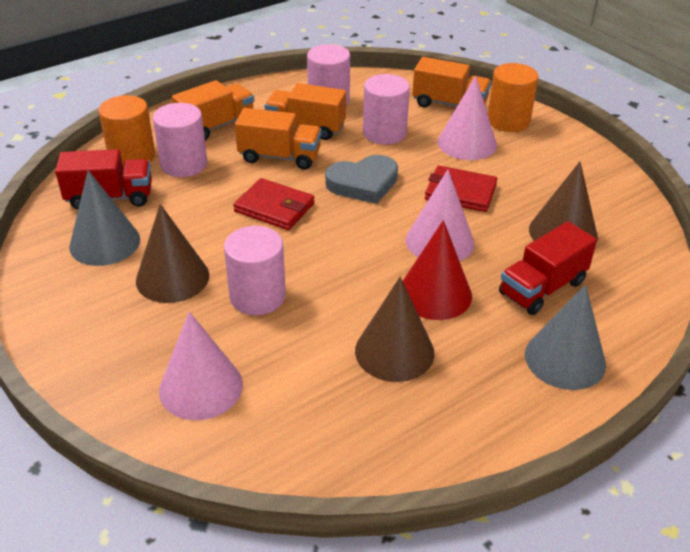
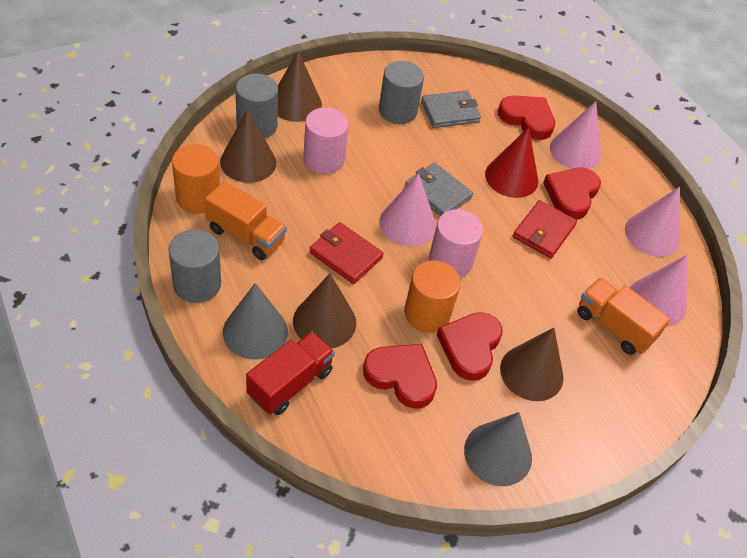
brown cone: [136,204,209,303] [355,277,434,382] [529,161,598,244] = 3 -> [220,109,276,183] [278,50,322,122] [293,273,356,348] [500,328,564,401] = 4
grey cylinder: none = 0 -> [168,229,221,303] [236,74,278,138] [379,61,424,124] = 3
grey heart: [325,155,398,204] = 1 -> none = 0
grey wallet: none = 0 -> [405,163,473,216] [421,91,481,128] = 2
orange truck: [172,80,254,140] [235,108,321,170] [265,83,346,140] [412,57,491,107] = 4 -> [205,181,287,260] [577,278,670,355] = 2
pink cone: [159,312,243,420] [406,170,474,261] [438,76,497,160] = 3 -> [379,173,436,246] [550,101,601,169] [625,186,680,257] [630,255,687,326] = 4
pink cylinder: [153,103,207,177] [224,226,286,315] [307,44,350,106] [363,74,410,145] = 4 -> [303,107,349,174] [429,209,483,278] = 2
red heart: none = 0 -> [363,344,437,408] [437,312,503,381] [498,95,555,140] [543,168,601,220] = 4
red truck: [55,149,152,209] [499,221,597,315] = 2 -> [246,332,335,415] = 1

